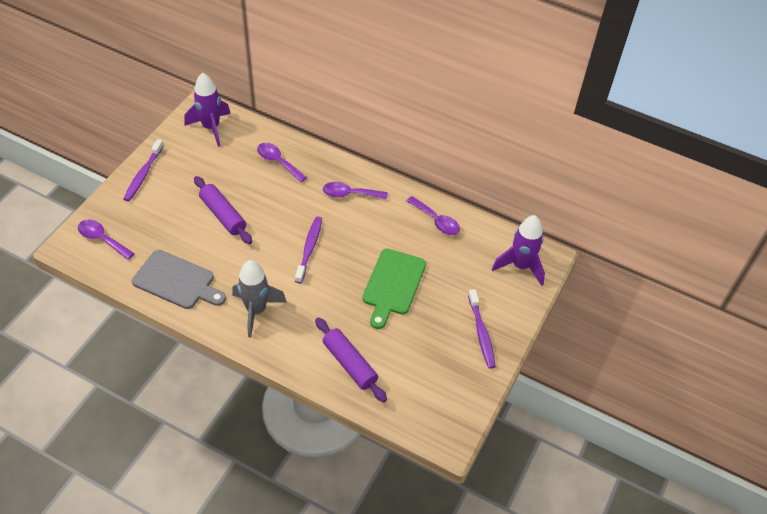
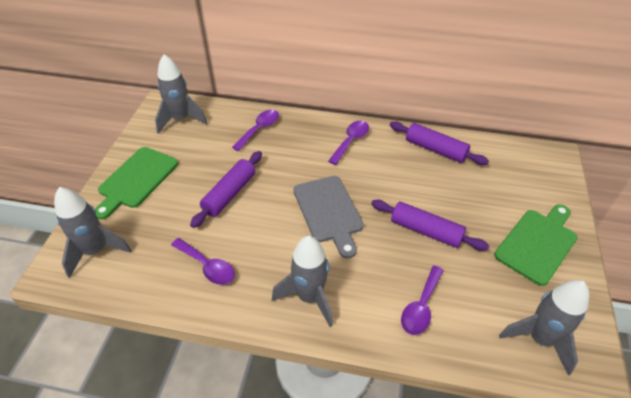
green cutting board: [362,249,426,329] = 1 -> [95,147,178,220] [494,204,578,286] = 2
grey rocket: [232,260,287,338] = 1 -> [54,187,132,278] [155,54,208,134] [272,236,333,327] [499,280,589,376] = 4
purple rocket: [184,73,231,147] [492,215,545,286] = 2 -> none = 0
purple rolling pin: [194,176,252,244] [315,317,387,402] = 2 -> [190,151,262,228] [371,200,489,251] [390,121,489,165] = 3
purple toothbrush: [124,139,164,201] [295,217,322,283] [468,289,496,369] = 3 -> none = 0

